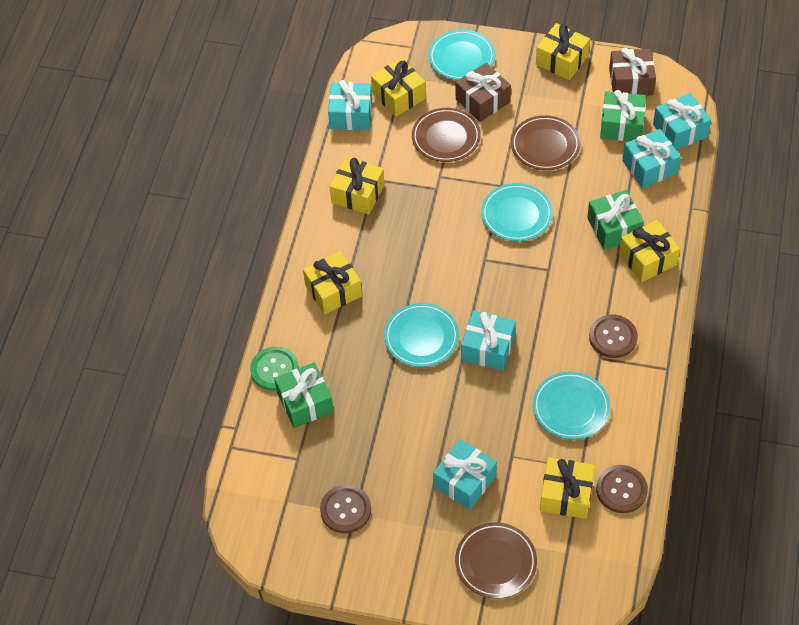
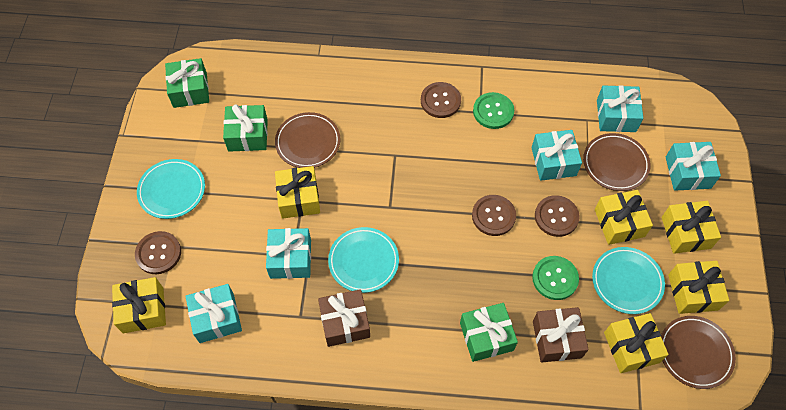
brown button: [320,485,371,533] [589,315,638,358] [596,465,648,513] = 3 -> [135,231,181,274] [421,82,461,118] [472,195,516,236] [535,195,580,237] = 4
green button: [250,347,299,391] = 1 -> [473,92,514,129] [532,256,579,300] = 2
turquoise plate: [384,303,459,367] [429,30,495,80] [481,183,553,241] [533,372,610,440] = 4 -> [137,159,205,219] [328,227,399,293] [592,247,665,314] = 3

